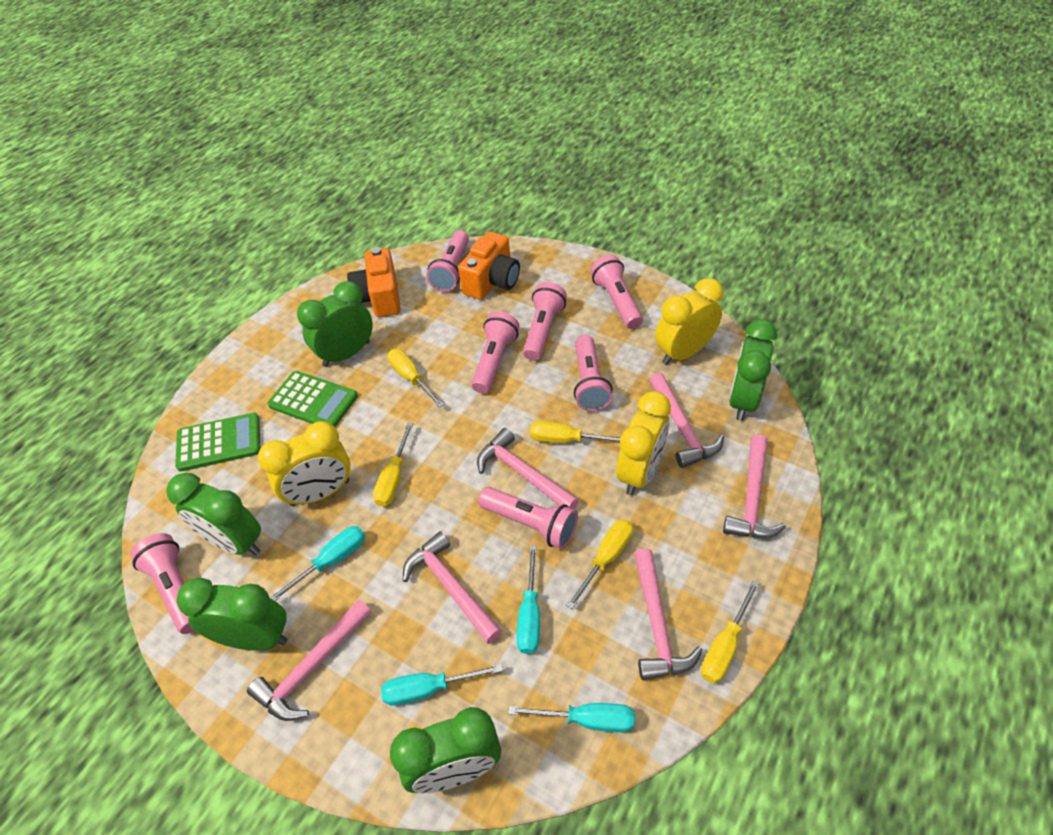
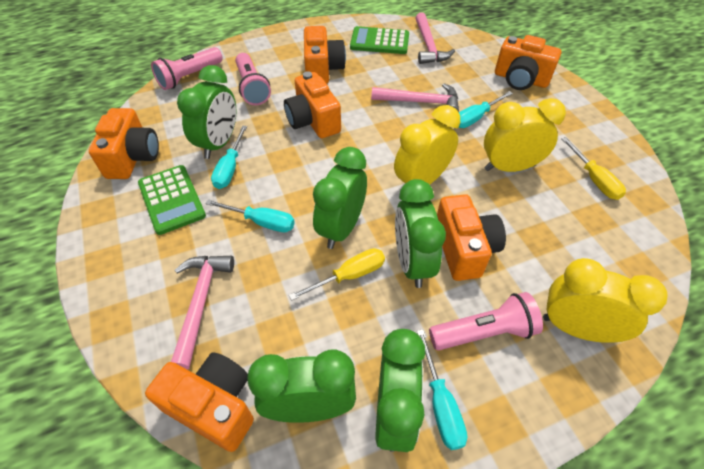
orange camera: [347,247,401,317] [458,232,520,300] = 2 -> [89,108,159,179] [145,352,254,452] [284,71,341,138] [304,26,346,84] [437,194,506,281] [495,35,562,90] = 6
pink flashlight: [130,533,195,634] [426,230,469,292] [471,312,520,393] [478,487,578,549] [523,282,567,361] [574,335,613,412] [590,255,643,329] = 7 -> [151,47,223,90] [235,53,271,105] [429,292,543,351] = 3
pink hammer: [247,599,372,721] [403,531,502,644] [477,428,579,509] [634,548,703,680] [649,373,724,468] [723,435,786,538] = 6 -> [171,256,234,370] [371,83,459,112] [415,12,455,64] = 3
yellow screwdriver: [373,422,414,507] [388,349,444,408] [530,421,620,443] [566,519,633,609] [701,580,760,683] = 5 -> [289,248,385,301] [561,137,626,200] = 2

